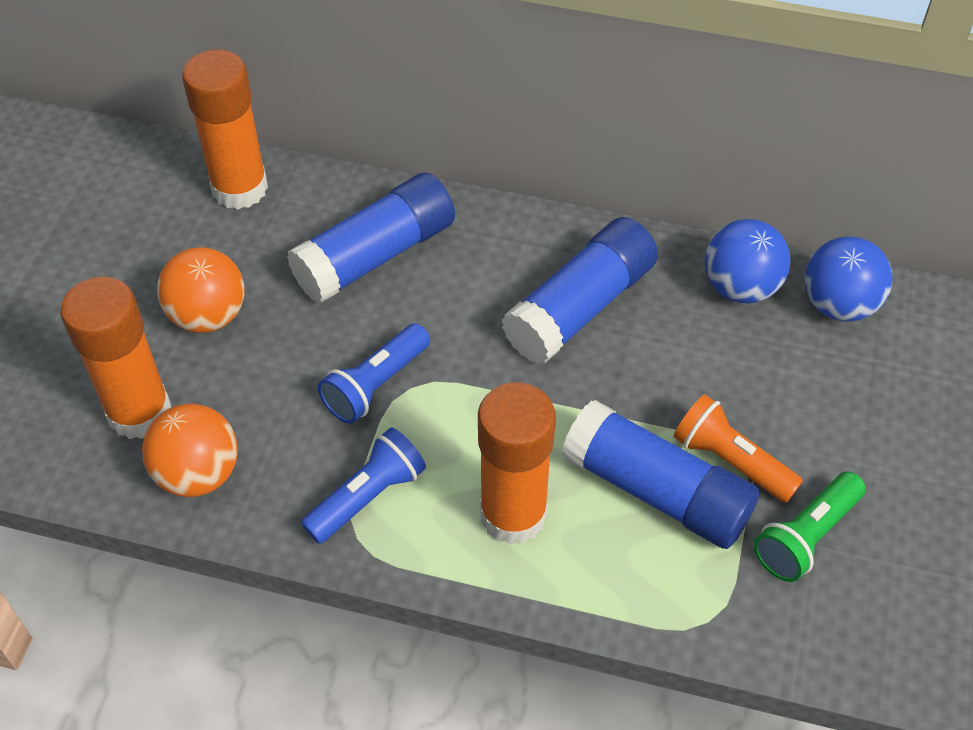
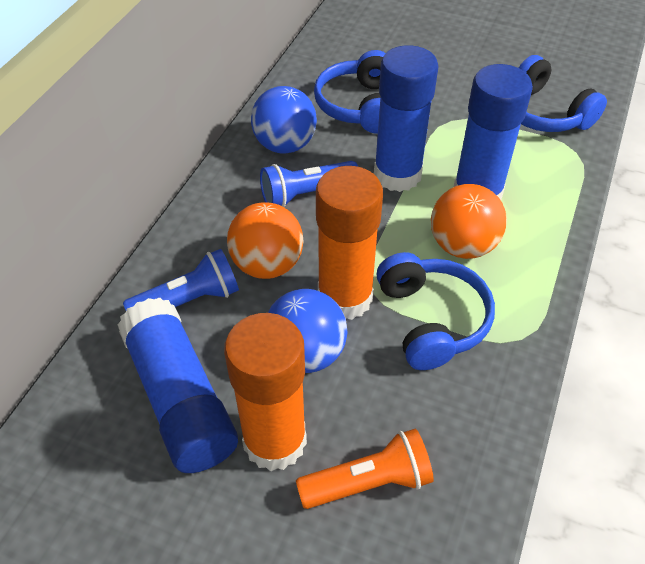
blue headphones: none = 0 -> [314,50,386,134] [376,252,495,370] [519,55,607,132] = 3
green flashlight: [753,472,866,582] = 1 -> none = 0
orange glue stick: [60,276,172,439] [182,49,268,209] [478,382,556,545] = 3 -> [224,313,307,471] [316,166,383,320] = 2

